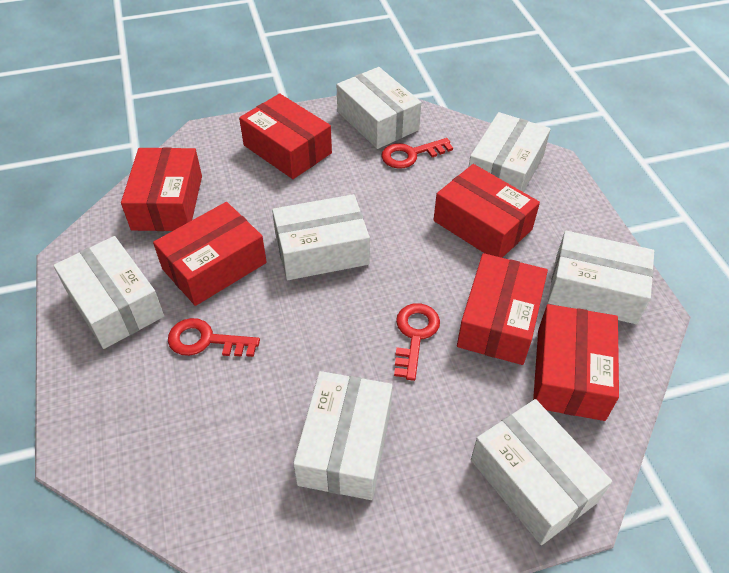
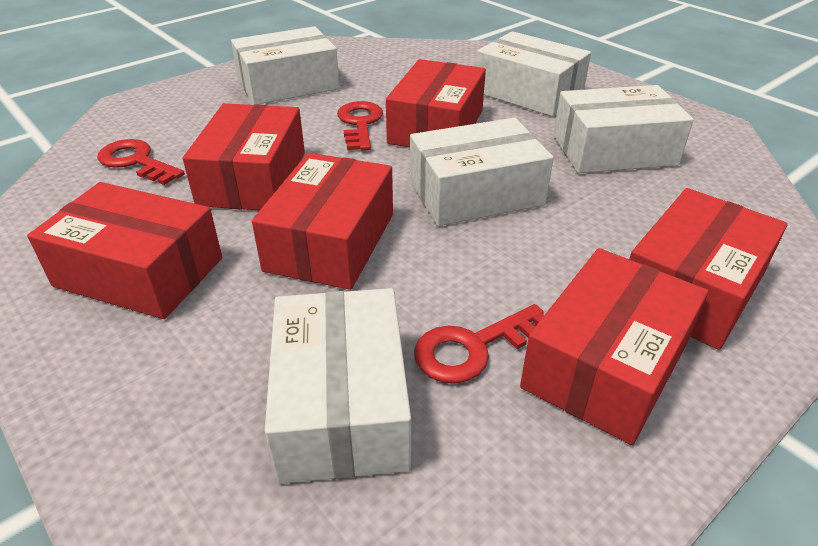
white box: [53,236,164,349] [272,194,370,280] [293,371,393,500] [337,67,421,149] [469,112,551,192] [471,399,612,545] [548,231,654,324] = 7 -> [231,26,340,105] [265,288,411,484] [410,118,554,226] [476,31,591,117] [553,85,694,173] = 5

